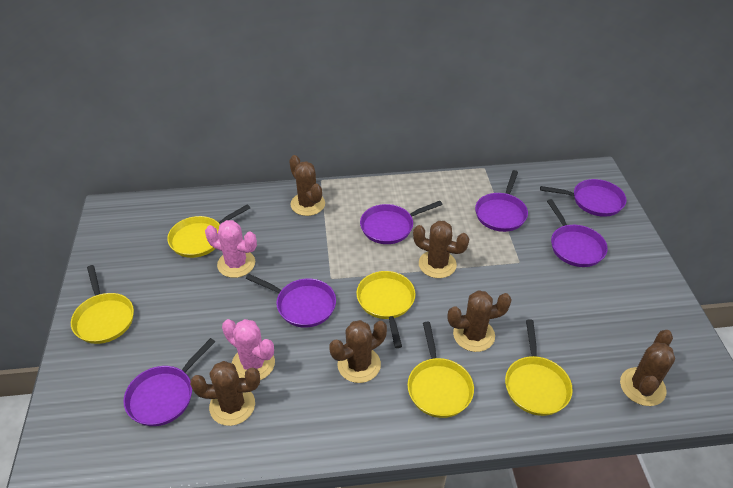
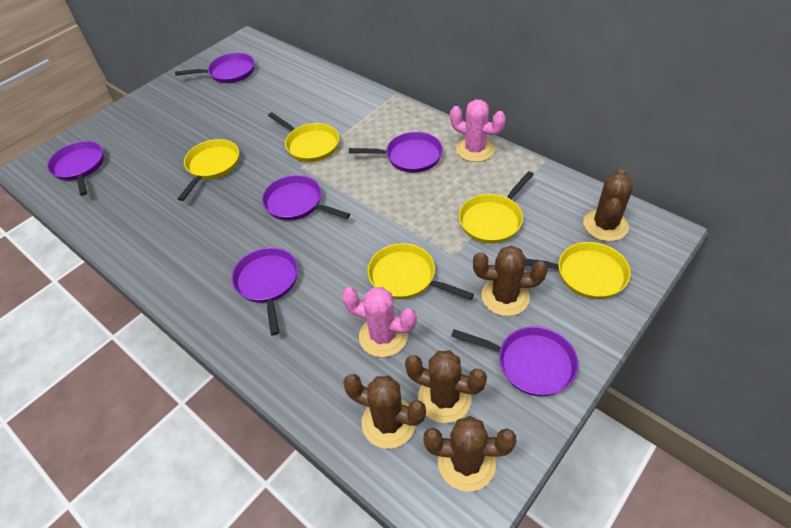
brown cactus: [190,361,260,426] [289,155,325,216] [329,320,387,383] [413,221,469,278] [448,290,511,352] [620,330,675,406] = 6 -> [343,374,426,449] [405,350,487,423] [423,416,516,492] [473,246,548,316] [583,169,633,241] = 5

